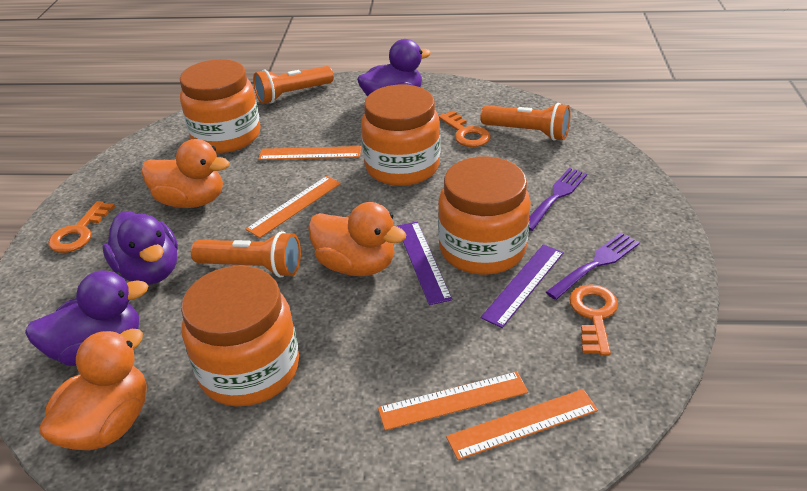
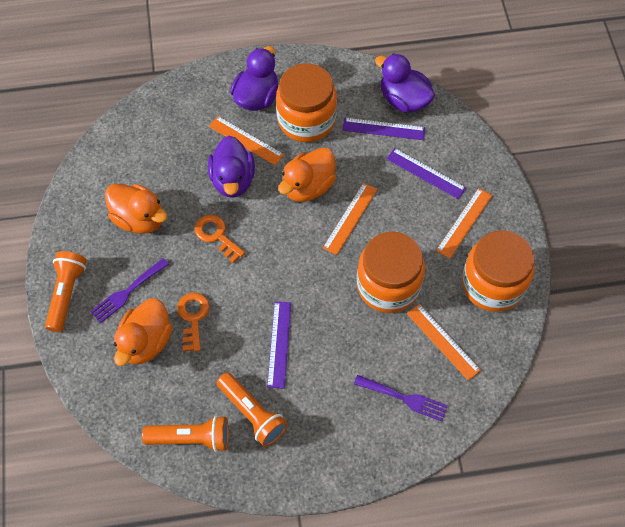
orange jar: [180,59,261,153] [181,266,299,406] [361,85,441,186] [438,156,531,275] = 4 -> [276,63,337,142] [357,232,425,313] [462,230,534,312] = 3
orange key: [48,201,115,253] [439,110,490,147] [569,284,618,356] = 3 -> [177,293,209,352] [195,215,245,263] = 2
purple ruler: [397,222,452,305] [480,244,564,328] = 2 -> [267,301,291,388] [342,118,425,140] [387,148,466,199] = 3

